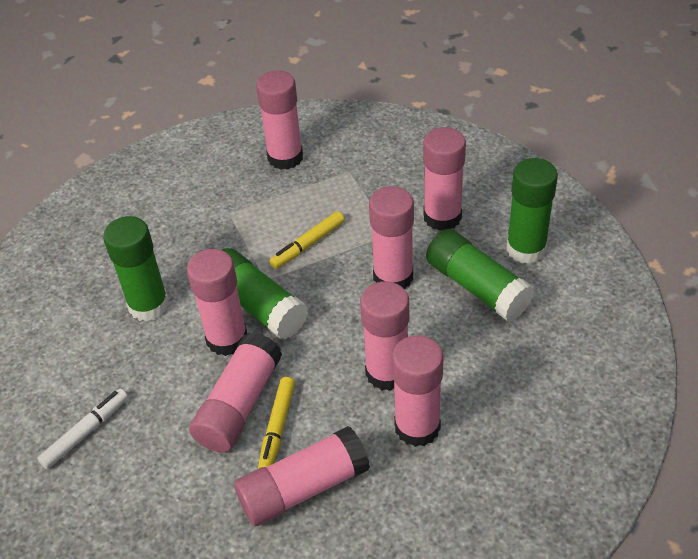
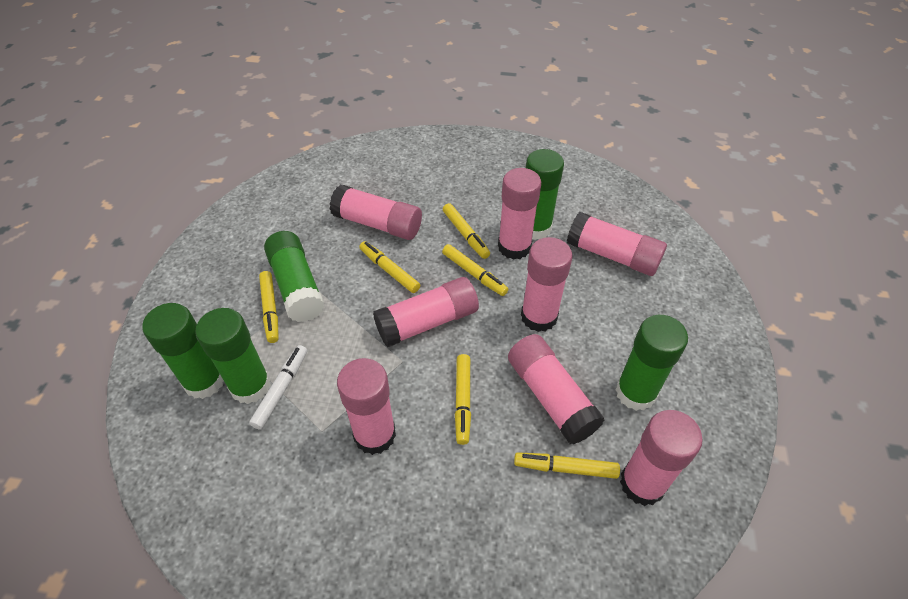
green glue stick: [103,216,169,321] [222,248,308,339] [426,229,535,321] [506,158,558,264] = 4 -> [142,303,224,399] [195,308,271,404] [264,231,325,322] [526,149,564,240] [615,315,688,411] = 5
yellow marker: [258,377,295,469] [269,211,345,269] = 2 -> [259,271,279,343] [359,241,420,293] [442,244,508,296] [443,203,490,259] [455,354,471,445] [514,452,620,479] = 6

